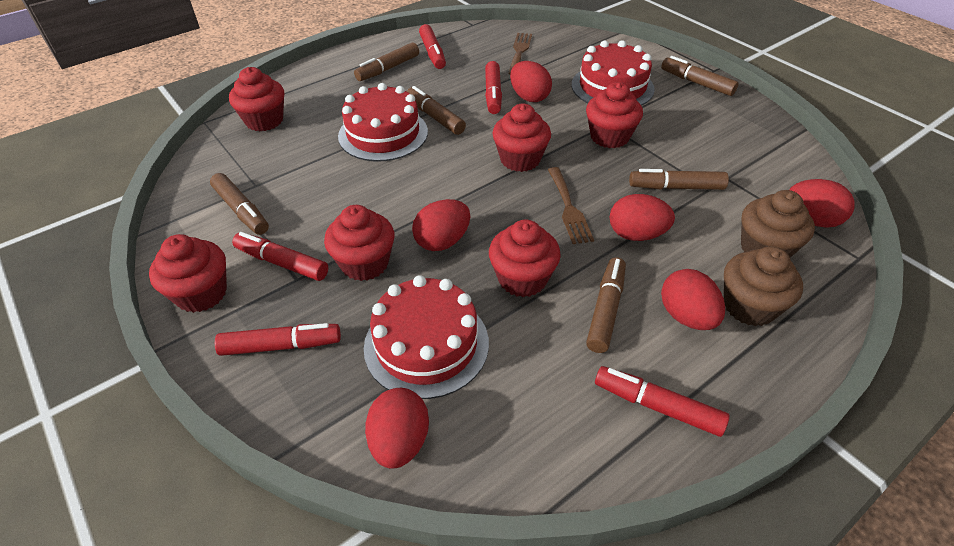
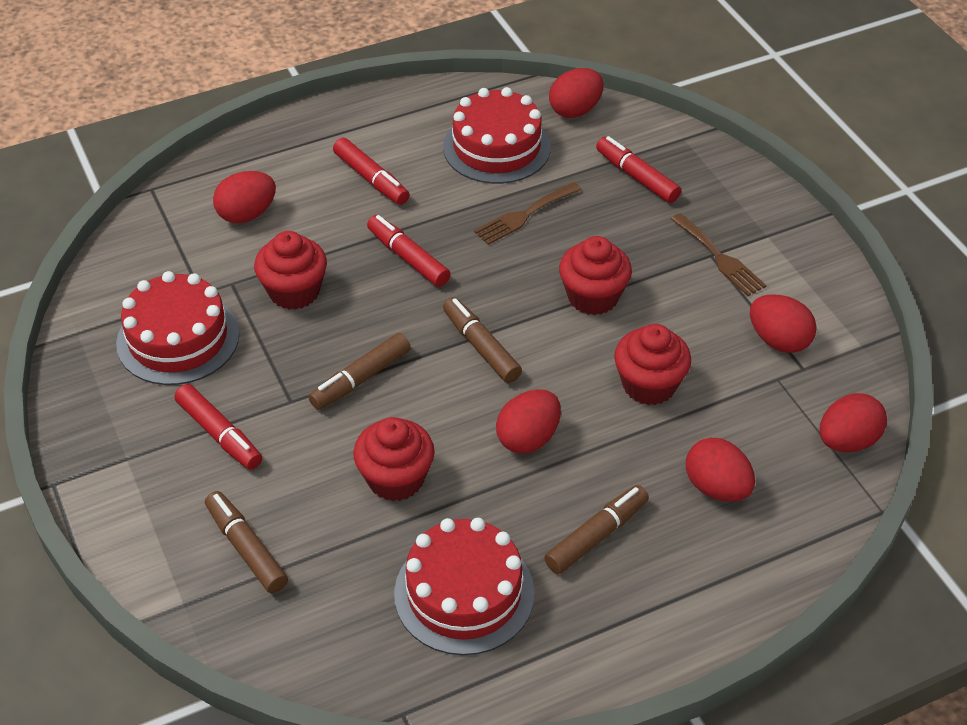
brown cupcake: [724,246,803,326] [741,190,815,258] = 2 -> none = 0
brown marker: [210,173,269,235] [354,42,419,81] [407,86,466,135] [586,257,626,353] [629,169,729,190] [661,56,738,96] = 6 -> [205,491,288,593] [308,333,411,410] [443,297,522,383] [544,485,649,574] = 4
red cupcake: [149,234,227,313] [229,67,284,131] [324,205,394,281] [489,220,561,297] [492,103,551,172] [586,82,643,149] = 6 -> [254,231,327,310] [353,417,435,501] [559,236,632,315] [614,324,691,405] = 4
red marker: [215,323,341,356] [232,232,328,281] [419,24,446,69] [485,61,502,114] [595,366,729,437] = 5 -> [174,384,262,470] [333,138,410,205] [367,215,451,287] [596,136,681,203] = 4

